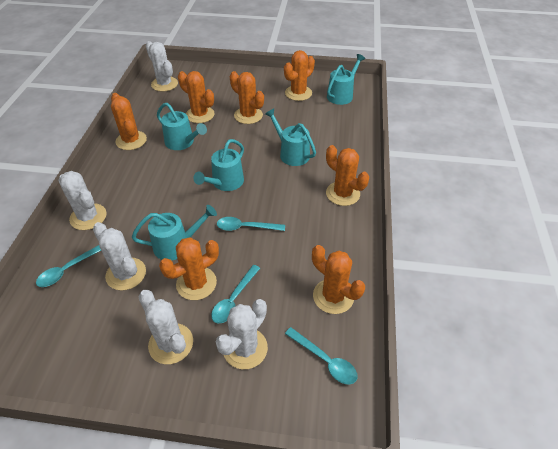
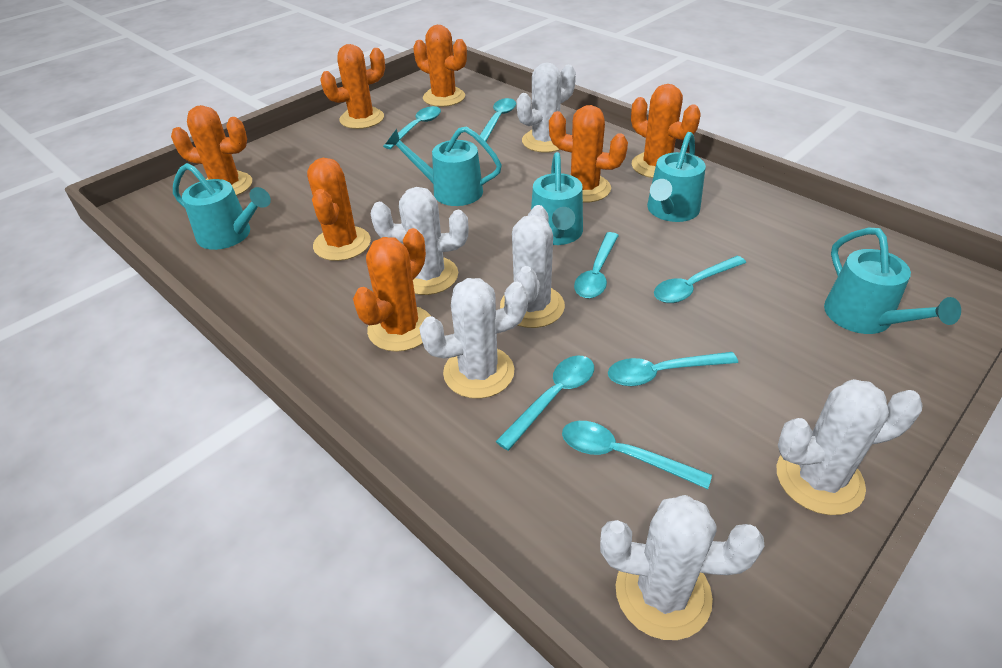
turquoise spoon: [36,245,101,287] [211,265,260,324] [217,217,285,231] [285,327,357,385] = 4 -> [383,106,441,149] [480,98,516,142] [495,356,594,451] [562,421,712,489] [574,232,619,299] [608,352,738,386] [654,256,746,303] = 7
white cactus: [58,171,107,230] [93,222,146,291] [138,290,193,364] [146,41,178,92] [215,299,268,369] = 5 -> [371,187,469,295] [419,278,528,399] [500,205,565,328] [517,62,576,153] [600,495,764,640] [777,379,922,515] = 6

